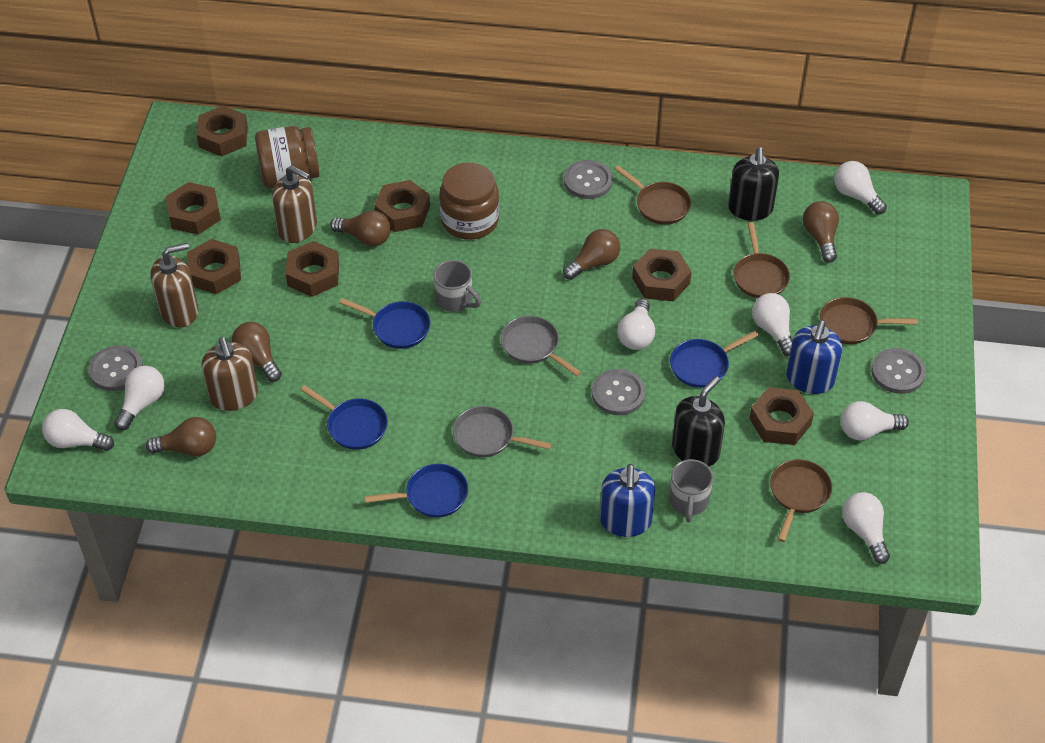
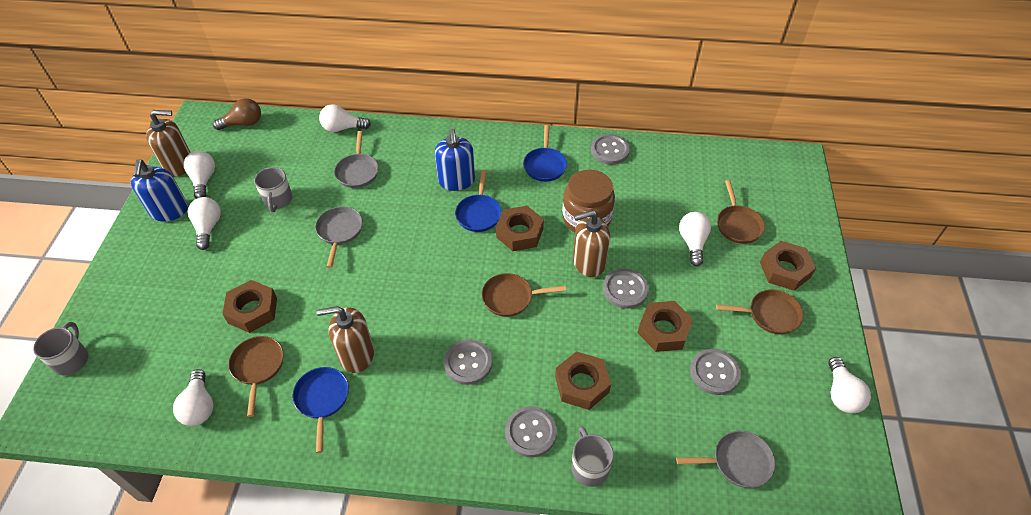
black soap dispenser: [672,376,725,466] [728,147,779,221] = 2 -> none = 0
blue pan: [301,385,388,450] [339,298,430,349] [364,464,468,518] [670,331,759,388] = 4 -> [292,367,349,453] [455,170,502,232] [523,125,567,182] = 3
brown jar: [255,126,320,189] [439,162,499,240] = 2 -> [562,170,615,232] = 1
brown light bulb: [146,417,216,456] [232,322,282,382] [330,210,391,246] [563,229,620,280] [803,201,839,263] = 5 -> [213,98,261,130] = 1
brown nut: [166,182,221,235] [187,239,241,294] [196,106,248,156] [286,241,339,297] [374,180,430,232] [632,249,692,301] [749,387,814,445] = 7 -> [222,280,277,333] [496,206,544,251] [555,351,611,410] [638,301,693,352] [760,241,816,291] = 5
grey button: [89,345,143,391] [564,160,613,199] [592,369,646,415] [871,348,926,394] = 4 -> [444,339,492,385] [505,406,557,457] [591,134,630,164] [603,269,649,309] [690,349,741,395] = 5
grey mug: [433,260,481,312] [669,459,713,523] = 2 -> [33,322,88,376] [254,167,293,212] [571,426,614,487] = 3
grey pan: [453,406,552,457] [501,316,581,376] = 2 -> [315,206,363,268] [334,131,379,188] [676,431,775,488] = 3
white light bulb: [42,409,114,451] [114,366,165,430] [617,299,655,350] [752,293,793,356] [834,161,887,214] [841,401,909,441] [842,492,890,564] = 7 -> [173,369,213,426] [184,151,215,199] [188,197,221,250] [319,104,371,132] [679,212,711,266] [828,357,871,413] = 6

